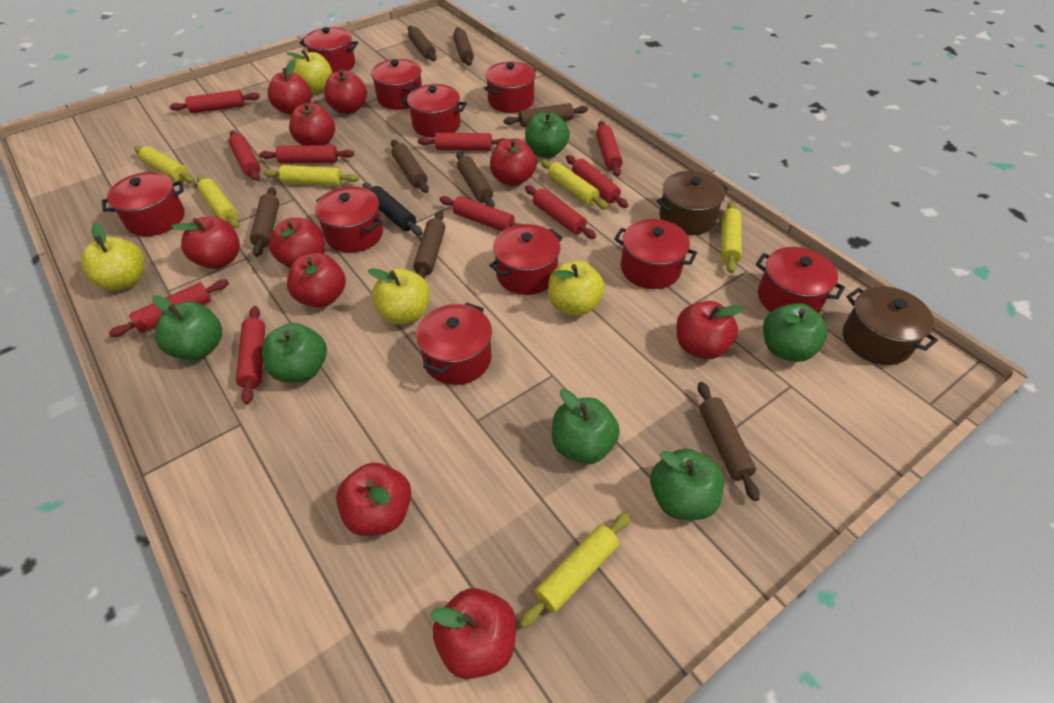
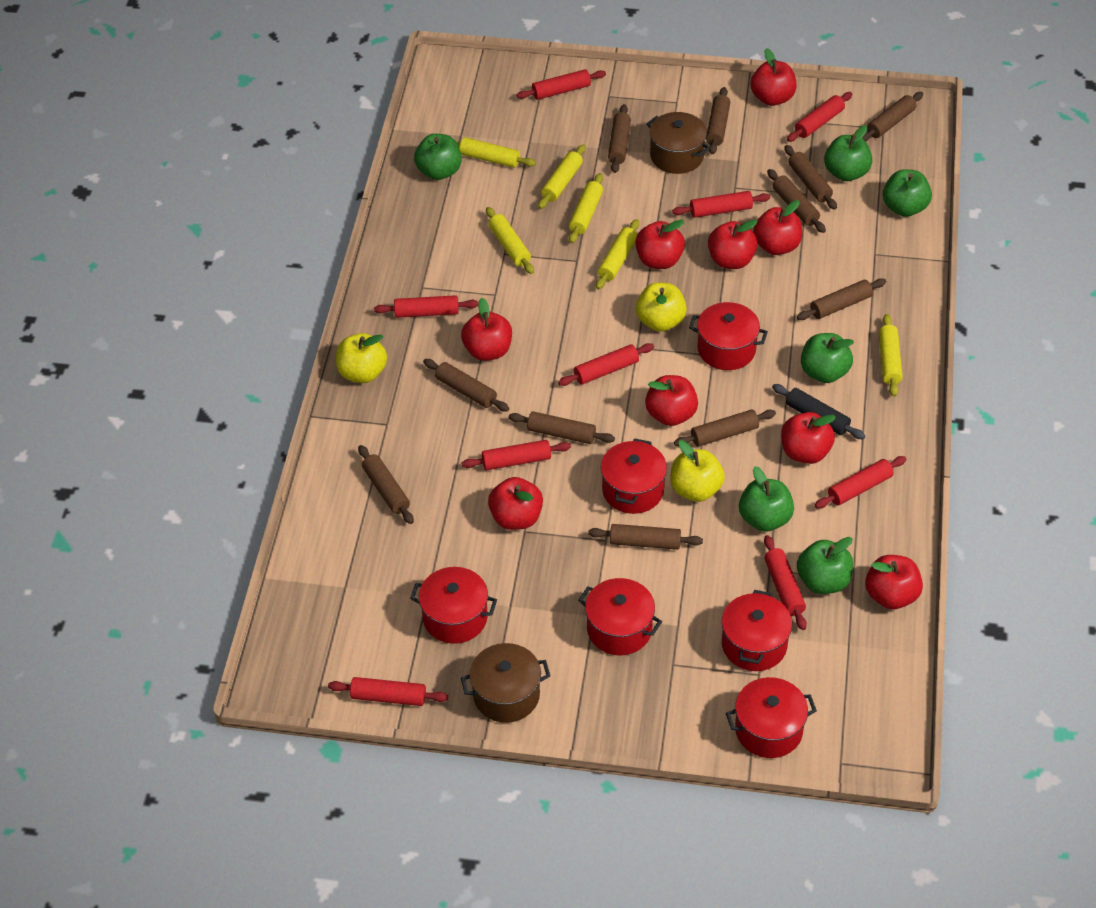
brown rolling pin: [250,187,279,257] [391,140,429,193] [408,26,436,61] [413,211,445,278] [453,27,474,66] [456,151,494,208] [503,103,588,127] [698,382,760,501] = 8 -> [358,445,414,524] [423,359,509,412] [508,411,615,444] [588,524,703,550] [608,104,631,173] [674,409,776,447] [706,87,730,154] [767,169,826,233] [784,145,837,210] [797,278,886,320] [862,92,923,141] = 11
red apple: [171,216,240,269] [267,60,312,115] [269,218,325,268] [287,253,346,308] [289,103,335,145] [324,69,367,114] [336,463,411,536] [430,588,516,679] [490,138,537,186] [677,301,745,359] = 10 -> [461,298,512,361] [488,477,543,530] [635,220,685,269] [645,375,698,426] [708,220,758,269] [750,48,797,106] [753,200,802,255] [781,412,836,464] [865,555,923,609] = 9
red pot: [102,172,185,236] [299,27,358,73] [315,186,383,253] [371,59,422,110] [401,84,467,138] [416,302,492,385] [484,62,536,113] [489,224,563,295] [614,219,697,289] [756,247,845,313] = 10 -> [410,567,497,644] [578,578,662,655] [601,438,667,514] [689,302,768,370] [722,590,792,671] [726,677,817,758] = 6
red rolling pin: [109,280,229,337] [170,90,260,113] [229,131,261,181] [236,306,265,404] [259,145,354,164] [418,133,506,151] [439,196,521,231] [525,185,596,239] [566,155,628,208] [596,121,623,177] = 10 -> [328,677,448,706] [374,295,479,318] [462,440,571,470] [516,69,606,100] [558,343,654,386] [672,191,770,218] [764,535,807,630] [787,92,852,142] [815,456,906,509] = 9
yellow apple: [81,223,145,291] [286,50,332,94] [368,268,430,324] [548,261,605,316] = 4 -> [336,333,387,383] [636,282,687,332] [670,440,725,502] = 3

